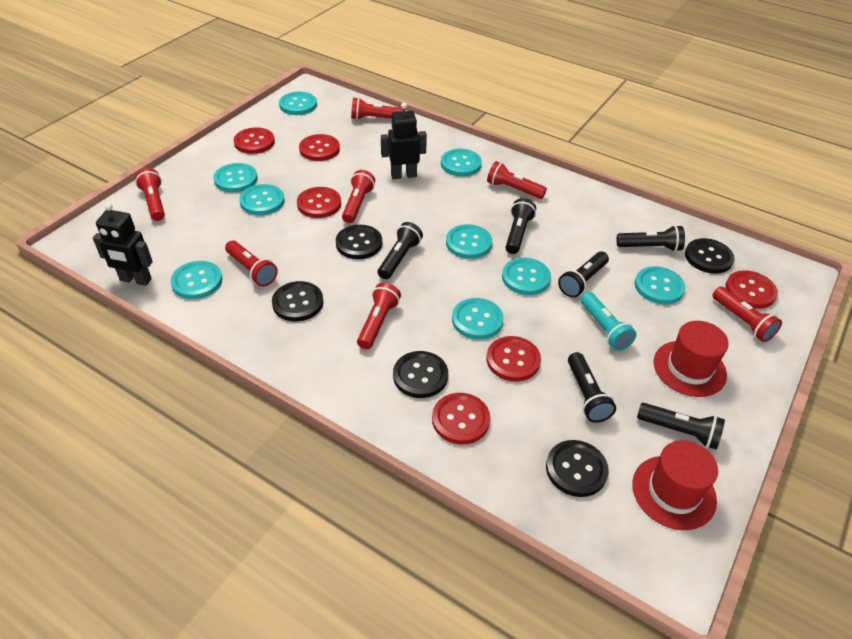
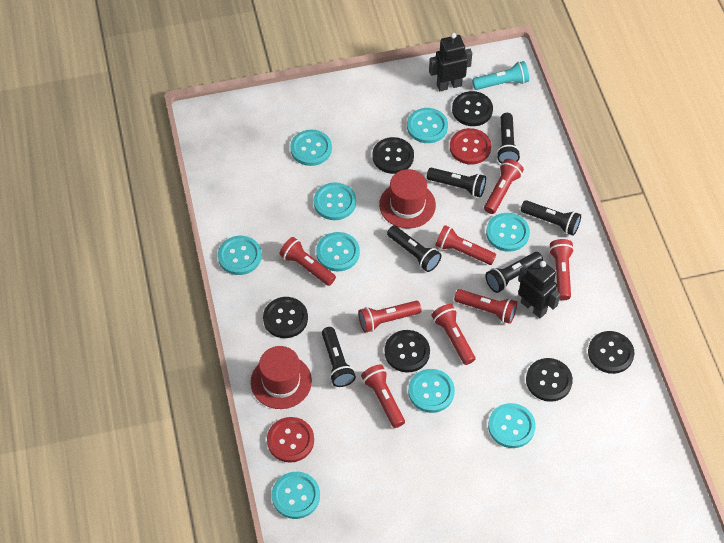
black button: [272,281,323,321] [336,225,382,259] [393,351,448,398] [546,440,609,497] [685,238,734,274] = 5 -> [263,297,308,338] [372,137,414,174] [385,330,430,373] [452,91,493,126] [526,358,573,402] [588,331,634,374] = 6
red button: [234,127,275,154] [297,187,341,218] [299,134,340,161] [432,393,490,444] [487,336,541,381] [725,270,778,309] = 6 -> [267,417,314,463] [450,128,491,165] = 2
red flashlight: [135,168,165,221] [225,241,278,286] [342,170,375,223] [351,97,403,120] [357,283,401,349] [487,161,547,199] [712,287,782,342] = 7 -> [279,237,336,286] [358,301,422,333] [361,364,405,428] [432,304,475,365] [435,225,496,265] [454,289,517,324] [484,159,524,214] [549,239,574,300] = 8

